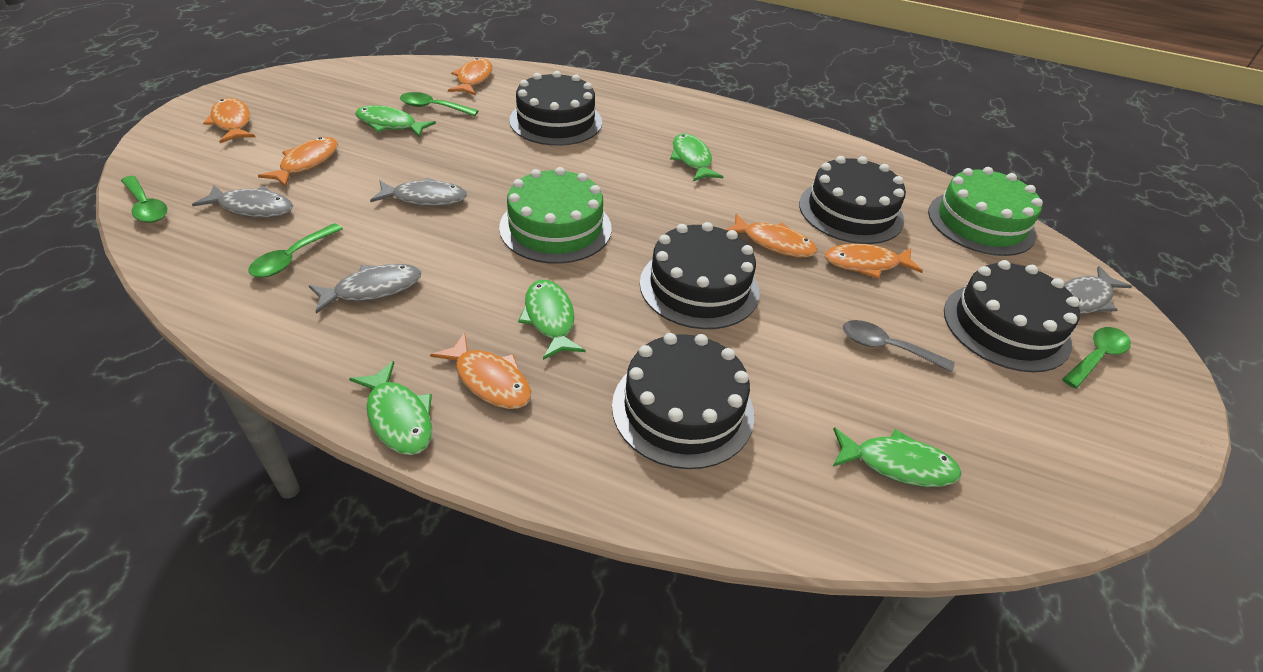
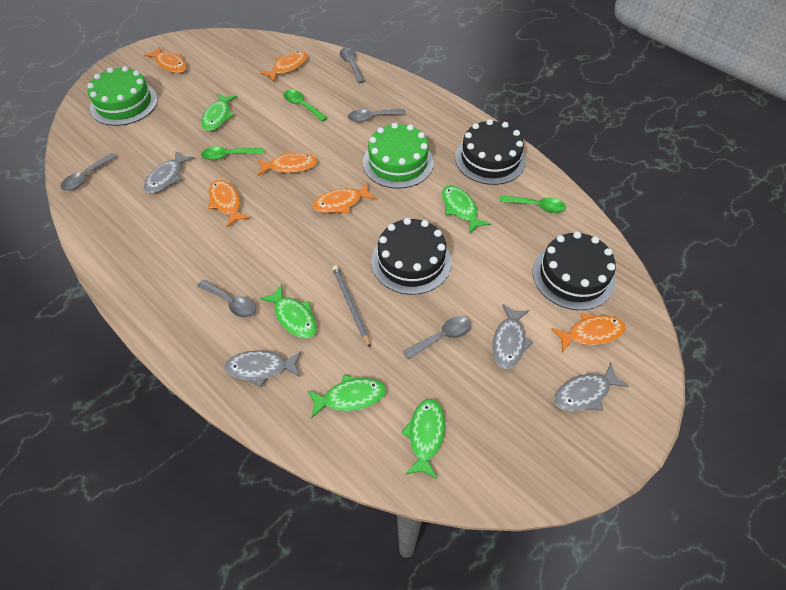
black cake: [509,71,602,146] [612,333,754,469] [640,222,759,329] [799,156,906,244] [944,260,1080,372] = 5 -> [372,218,452,295] [455,119,526,185] [533,232,616,310] = 3
green spoon: [121,176,168,223] [248,223,343,277] [400,92,478,116] [1062,327,1131,388] = 4 -> [201,147,264,160] [284,90,327,122] [500,196,566,213] = 3
grey pencil: none = 0 -> [332,265,371,348] = 1
grey spoon: [843,320,955,372] = 1 -> [61,153,117,190] [197,280,256,318] [340,48,365,83] [348,109,406,122] [403,316,471,359] = 5

